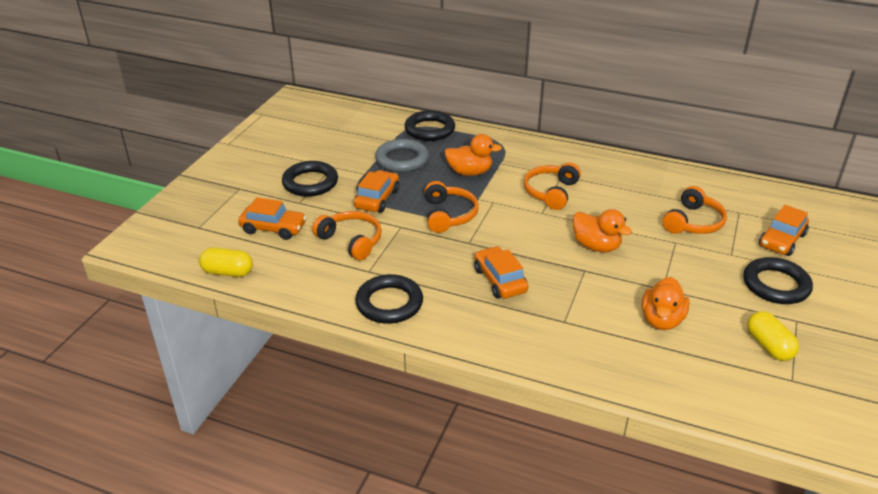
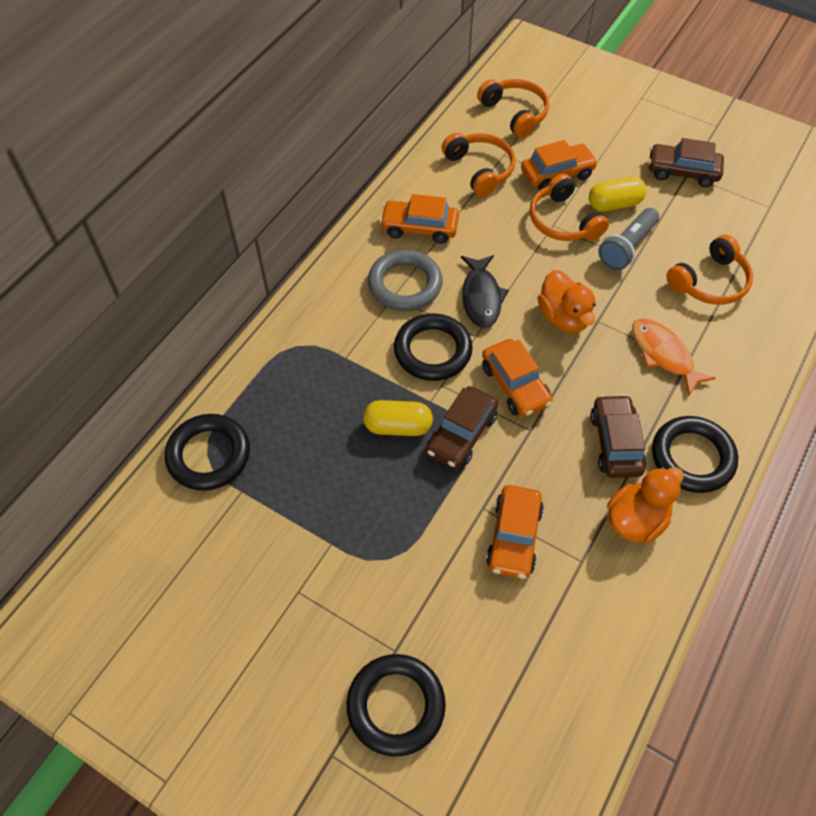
black fish: none = 0 -> [461,255,509,328] = 1
brown car: none = 0 -> [427,386,498,468] [590,394,646,478] [648,138,724,187] = 3
grey flashlight: none = 0 -> [598,208,659,270] = 1
orange duck: [444,134,502,176] [573,209,632,252] [642,277,690,330] = 3 -> [538,270,596,333] [607,467,684,543] = 2
orange fish: none = 0 -> [632,319,716,395] = 1

